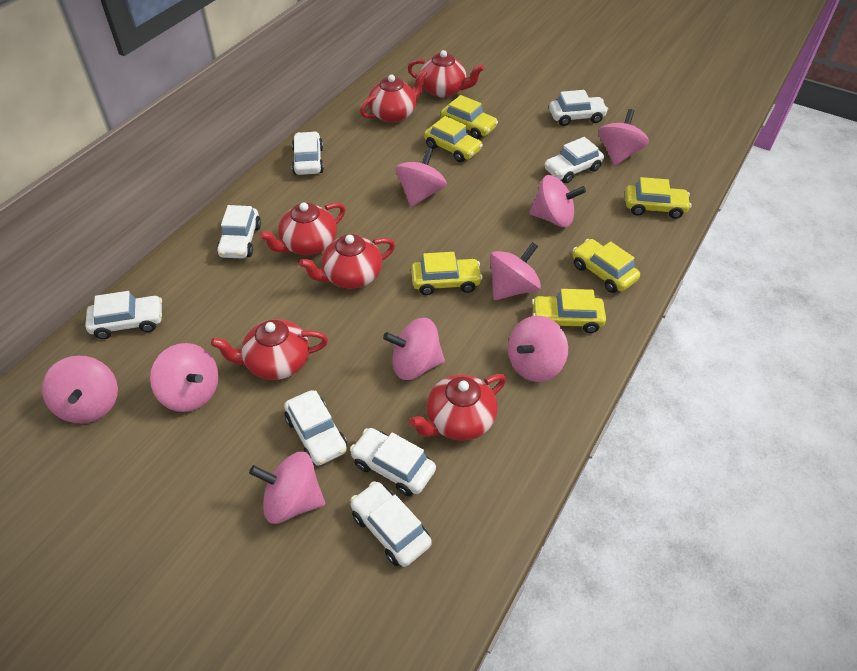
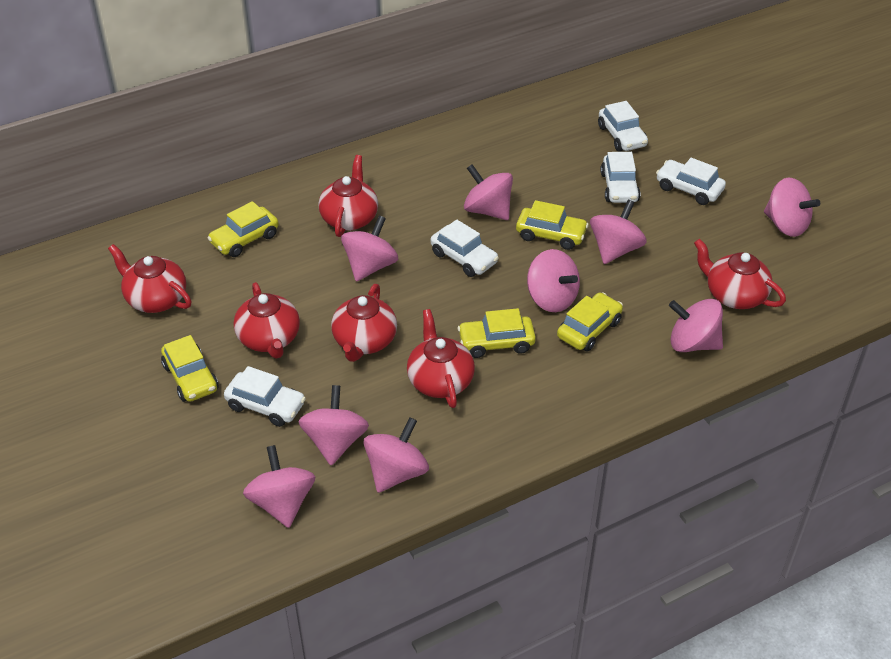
white car: [85,291,162,339] [217,205,261,259] [284,390,347,466] [292,131,324,175] [350,428,436,497] [350,481,432,567] [544,137,604,183] [549,90,608,126] = 8 -> [224,366,306,427] [431,220,499,277] [598,101,648,152] [600,152,641,203] [656,158,726,205] = 5
yellow car: [411,252,483,295] [424,116,483,162] [441,95,498,139] [532,289,606,333] [573,239,640,293] [625,177,691,219] = 6 -> [161,335,218,402] [207,201,279,257] [457,308,536,358] [516,200,589,250] [557,292,623,352] = 5

